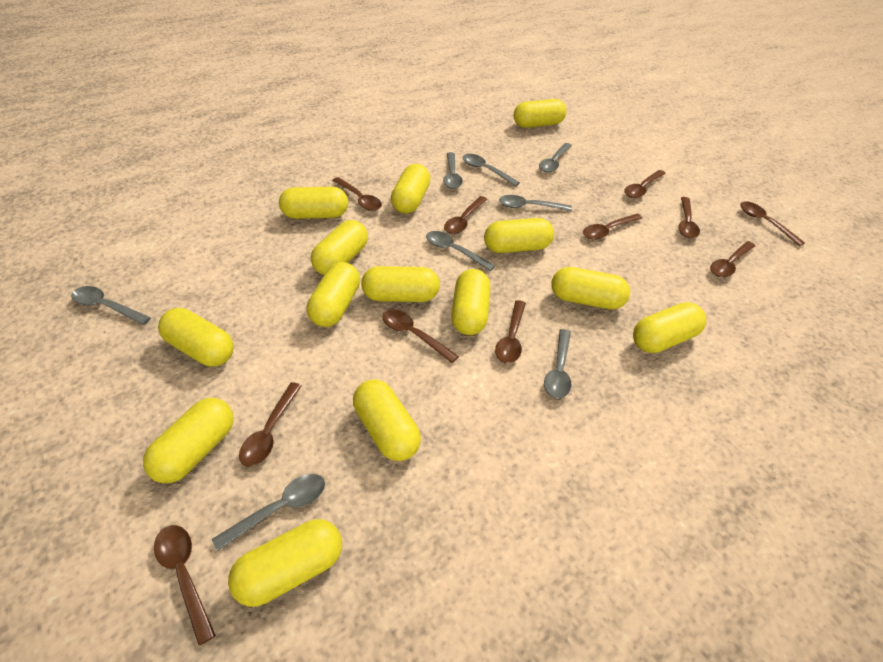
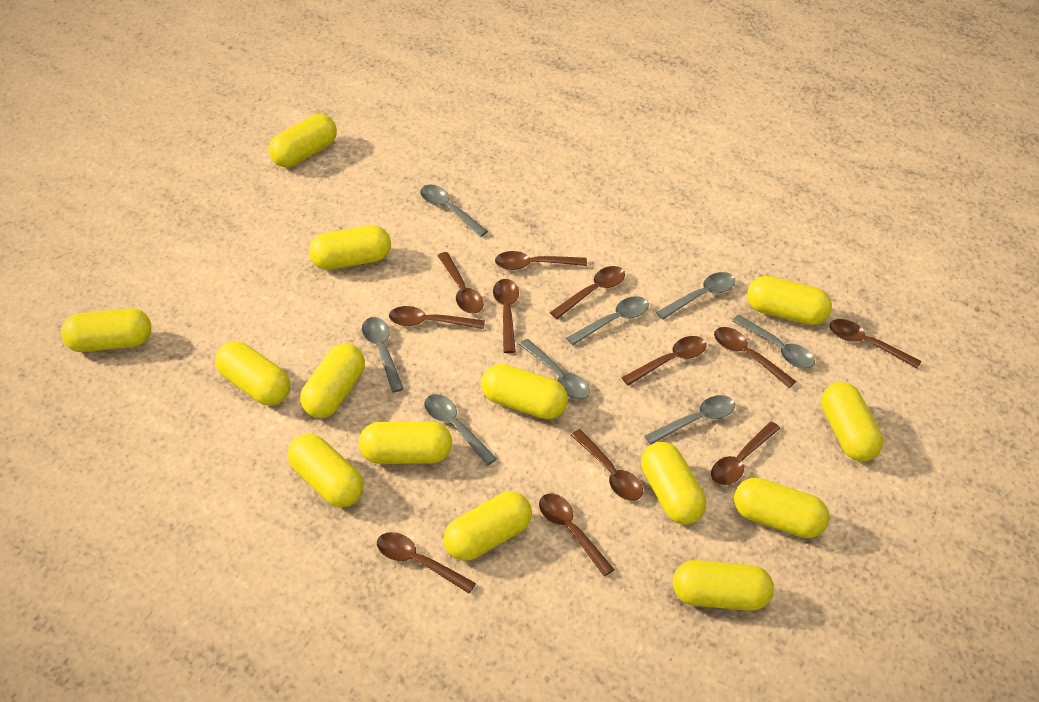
brown spoon: [154,525,216,645] [239,382,302,467] [332,177,382,211] [382,309,459,363] [444,196,487,234] [495,300,526,363] [583,214,642,240] [624,170,666,198] [678,197,700,239] [710,241,755,277] [740,201,805,246] = 11 -> [377,532,476,593] [389,306,485,329] [437,252,484,314] [493,279,519,353] [495,251,587,270] [539,494,615,576] [550,266,625,319] [571,429,643,501] [621,336,707,386] [711,422,780,485] [714,327,796,388] [829,319,922,369] = 12

